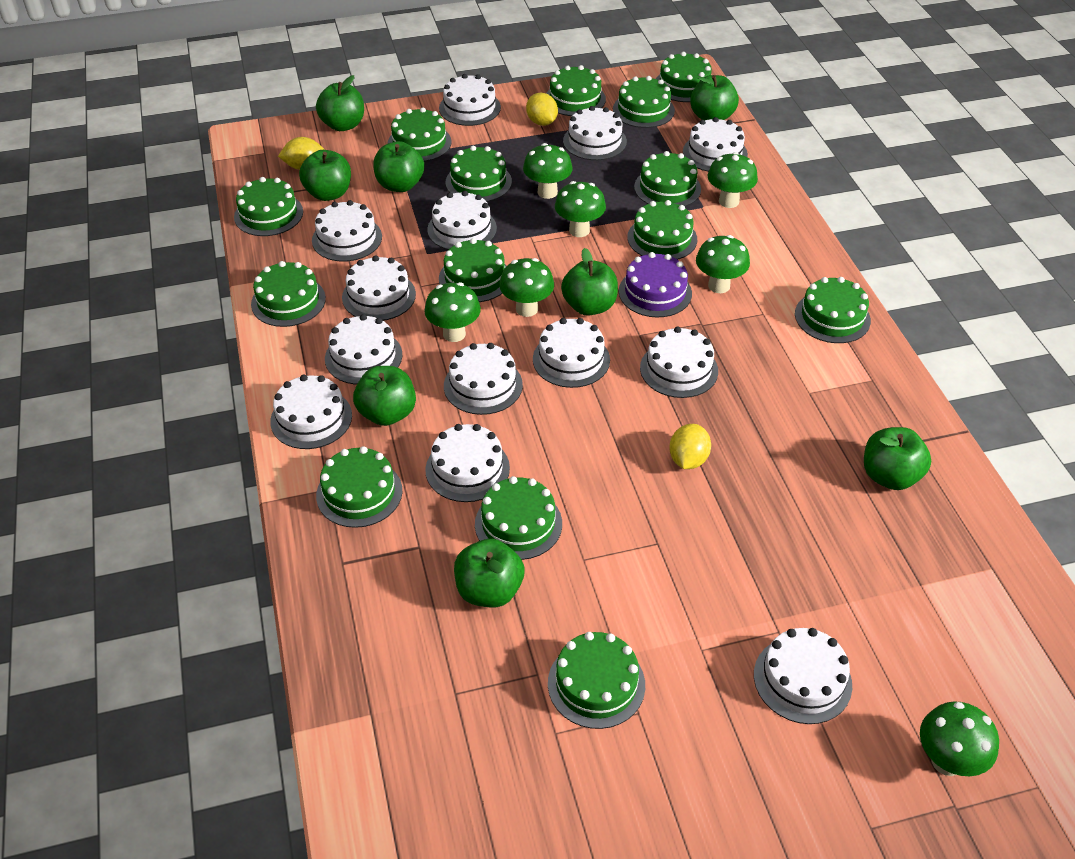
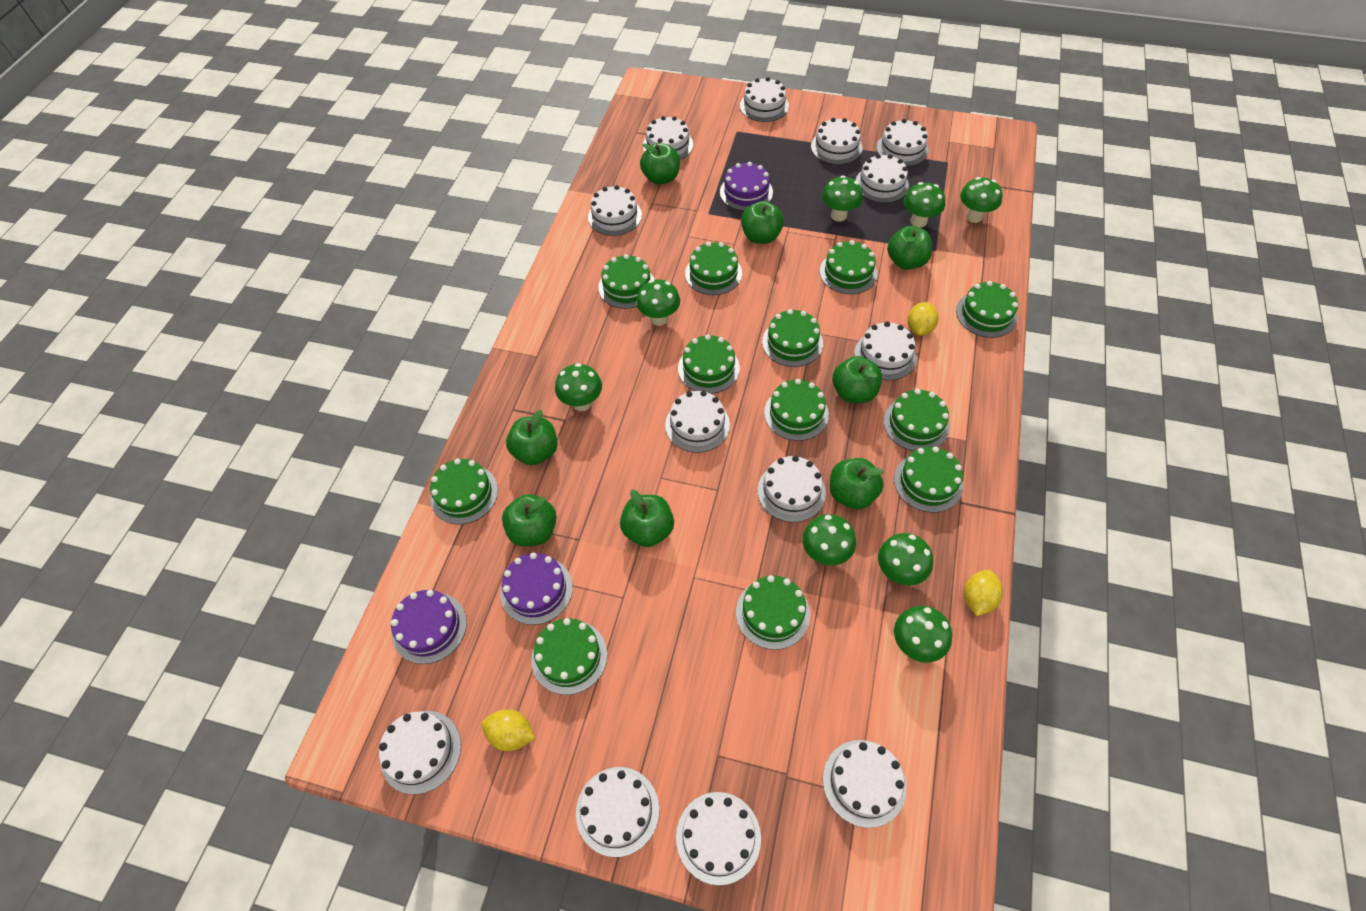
green cake: [234,177,303,236] [251,261,326,327] [316,446,402,528] [387,108,452,162] [439,238,506,302] [446,146,512,202] [475,476,562,560] [546,65,606,116] [548,632,645,729] [613,76,675,128] [627,200,697,260] [634,151,701,207] [656,52,712,102] [795,277,871,343] = 14 -> [430,458,498,525] [531,618,607,695] [598,254,655,309] [678,334,740,394] [685,242,742,295] [736,575,810,650] [762,309,823,367] [764,379,829,441] [820,240,878,294] [884,389,950,451] [894,446,963,513] [956,281,1018,338] = 12
green mushroom: [424,282,481,342] [499,258,554,317] [523,143,572,199] [555,181,606,237] [696,235,750,293] [708,152,758,208] [920,701,999,776] = 7 -> [555,363,602,411] [636,279,680,326] [802,514,856,566] [822,176,863,222] [878,533,933,586] [894,606,952,662] [904,182,945,228] [960,177,1003,223] = 8
purple cake: [619,252,692,317] = 1 -> [391,590,467,664] [500,552,573,625] [720,162,773,211] = 3

